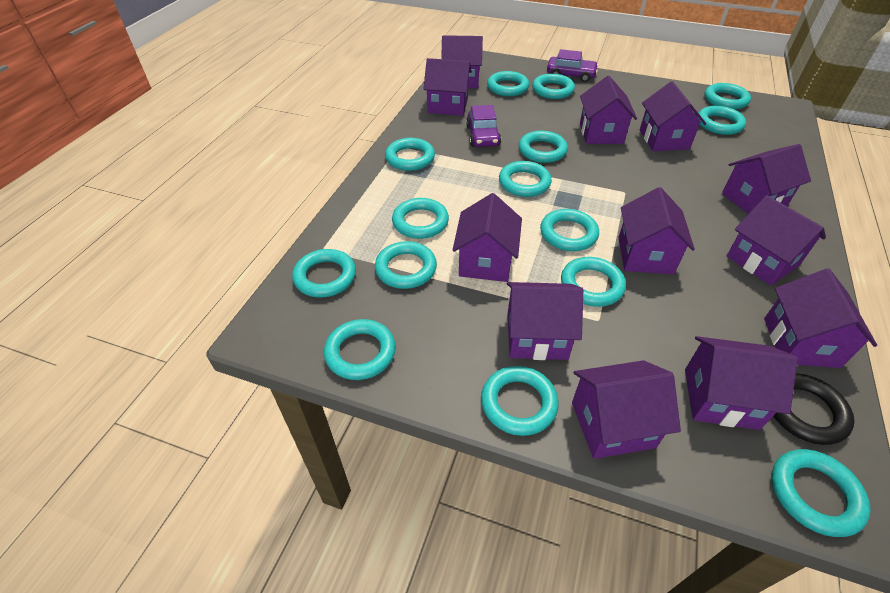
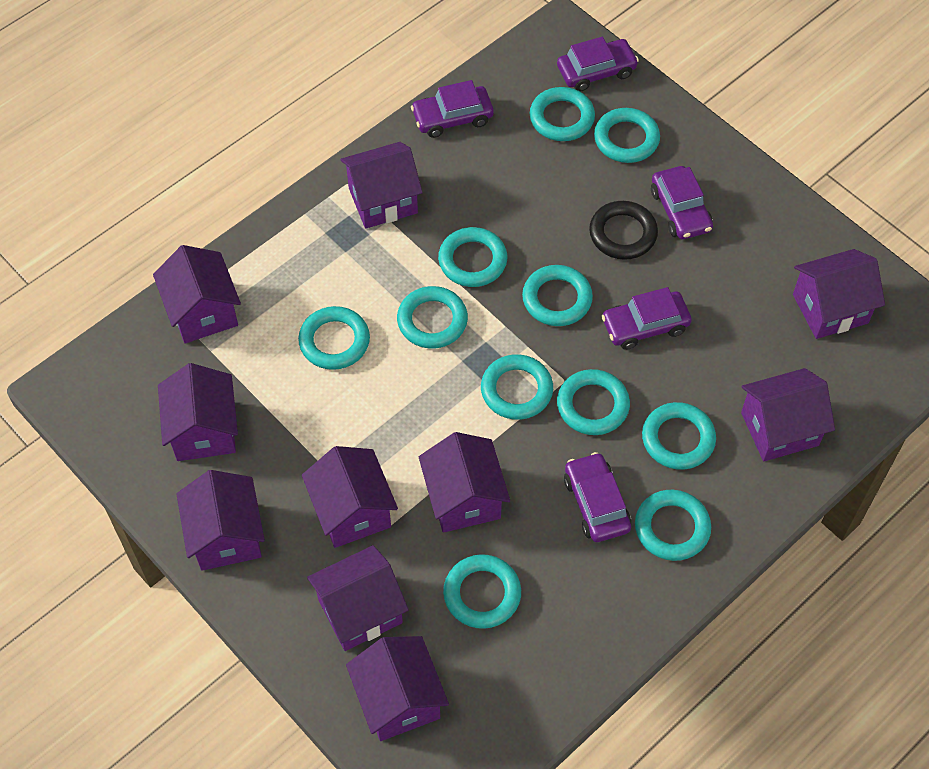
purple car: [466,105,501,147] [547,49,598,82] = 2 -> [411,80,494,138] [557,37,639,92] [564,452,631,542] [601,287,692,350] [651,166,713,239] = 5
purple house: [423,58,472,116] [441,35,483,88] [453,193,522,282] [507,282,583,360] [572,360,681,459] [580,76,637,144] [618,187,695,274] [640,81,706,151] [685,336,798,430] [722,144,811,214] [727,195,826,286] [764,269,877,368] = 12 -> [153,245,241,343] [158,363,238,461] [176,470,265,571] [302,446,398,548] [307,545,408,651] [340,142,423,229] [346,636,449,741] [419,432,510,533] [741,368,835,461] [793,249,885,339] = 10
turquoise ring: [292,249,356,298] [324,319,396,380] [375,241,437,289] [385,138,435,171] [392,198,449,239] [481,366,559,436] [487,71,529,96] [499,161,552,197] [519,130,568,163] [532,73,575,99] [540,209,599,251] [561,257,626,307] [697,106,746,135] [704,83,751,109] [772,449,871,537] = 15 -> [298,306,370,370] [397,286,468,349] [438,227,507,287] [443,554,521,629] [481,354,553,420] [522,265,593,326] [530,87,595,141] [557,369,630,435] [594,108,660,163] [635,490,711,561] [642,402,716,470] = 11

